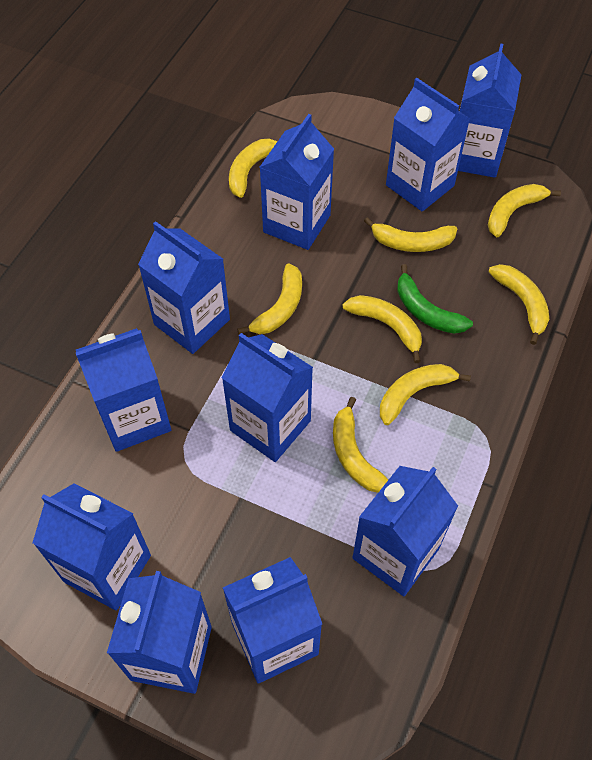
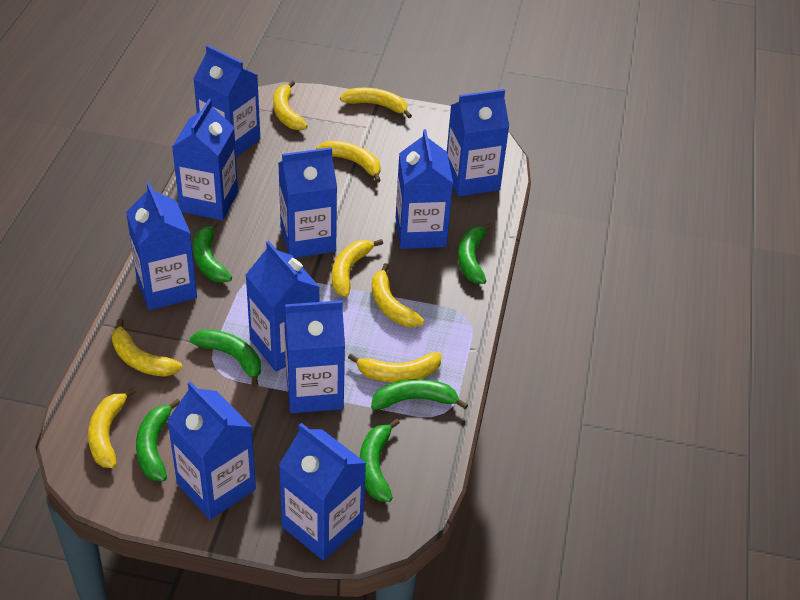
green banana: [397,264,473,334] = 1 -> [136,399,180,481] [190,329,261,388] [193,220,232,283] [360,419,400,502] [371,379,468,410] [458,223,493,284] = 6

